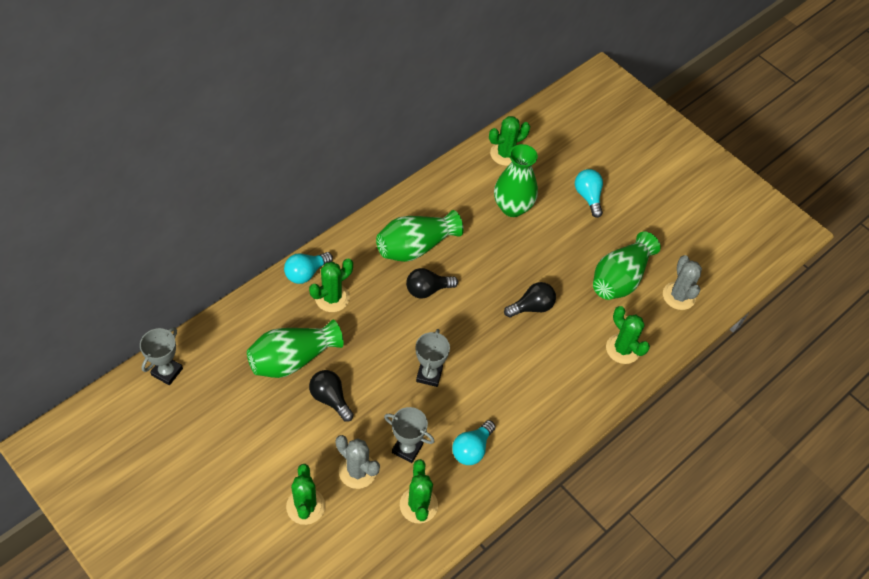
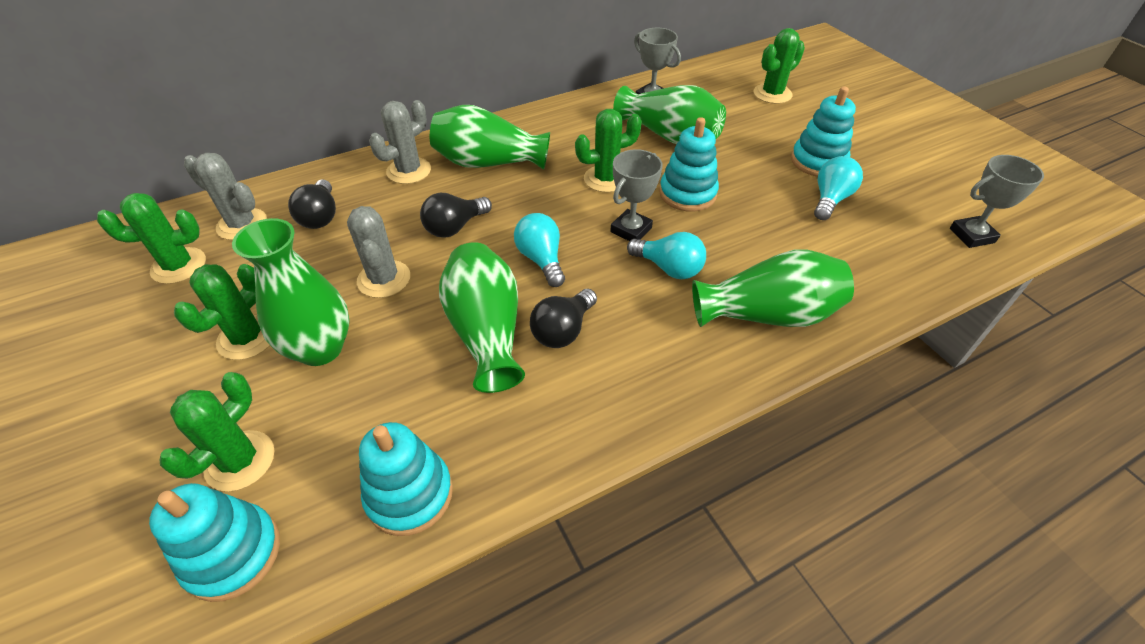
green vase: [247,320,344,378] [376,210,463,262] [494,144,538,217] [593,232,661,300] = 4 -> [232,218,350,366] [430,105,550,170] [439,242,525,393] [613,85,726,144] [692,250,854,327] = 5
grey cactus: [336,435,380,489] [663,255,702,310] = 2 -> [184,153,267,240] [347,206,410,298] [369,100,431,184] = 3
turquoise stacking toy: none = 0 -> [149,483,280,602] [359,422,453,536] [659,117,719,212] [791,86,856,177] = 4

